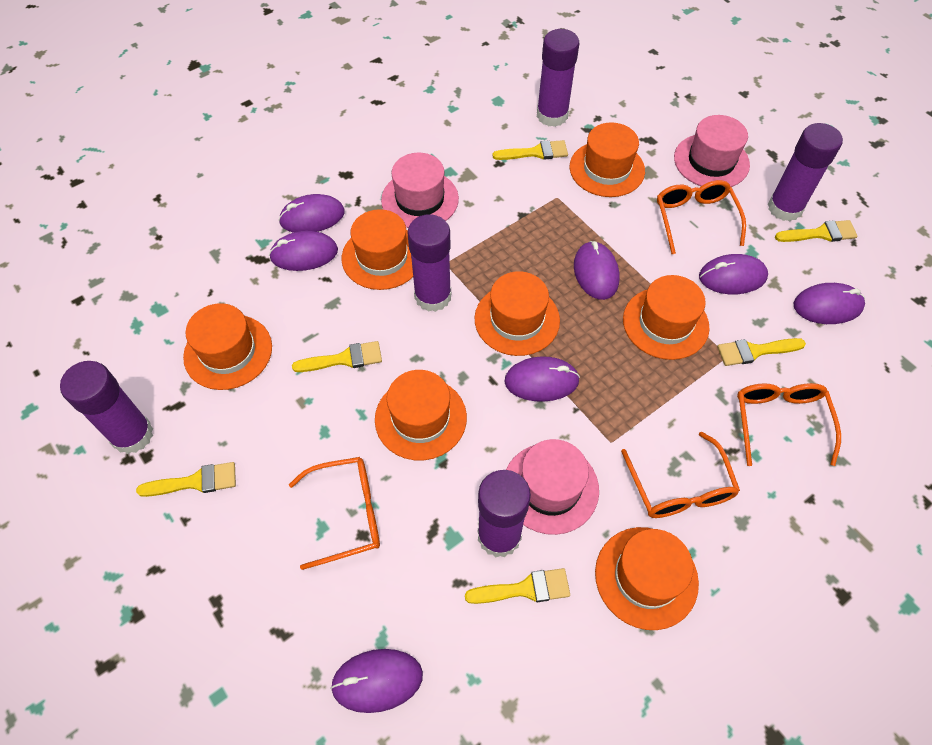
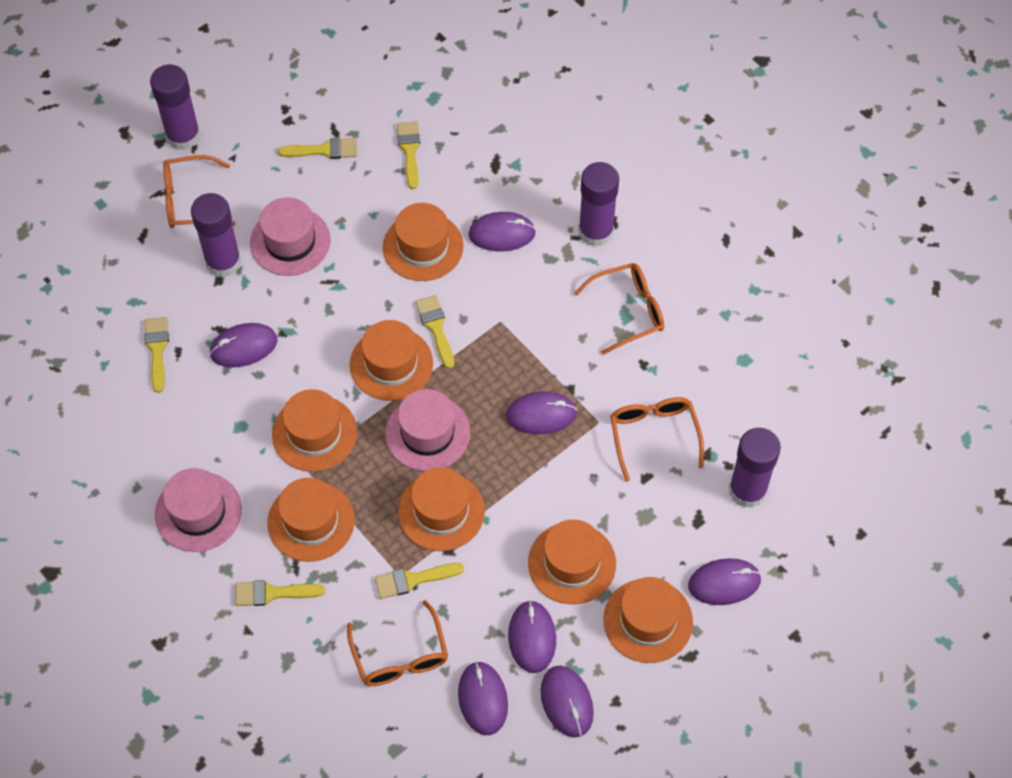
purple glue stick: [60,361,153,454] [408,214,451,312] [478,470,531,557] [537,29,579,127] [768,123,843,221] = 5 -> [150,65,201,150] [191,193,241,278] [578,162,619,247] [729,428,781,508] = 4

